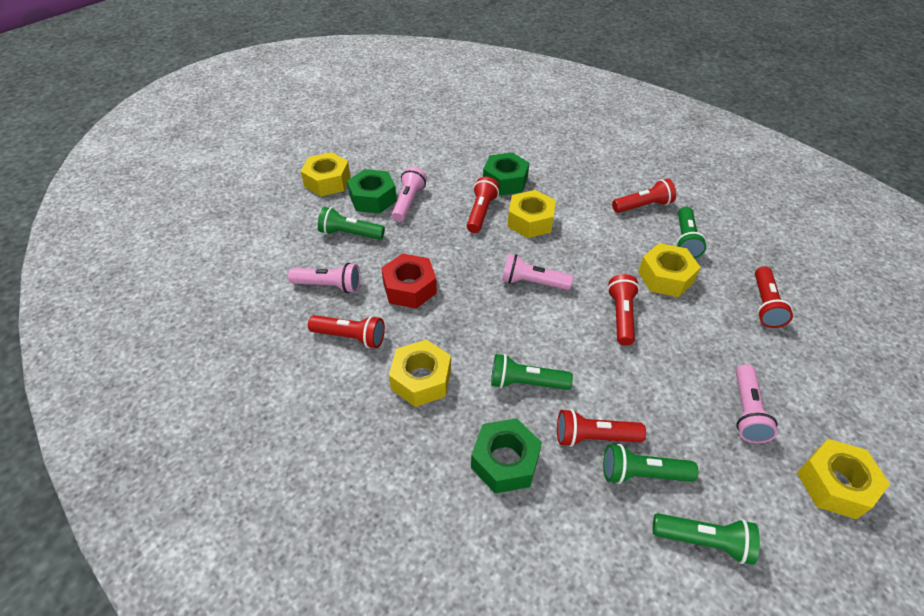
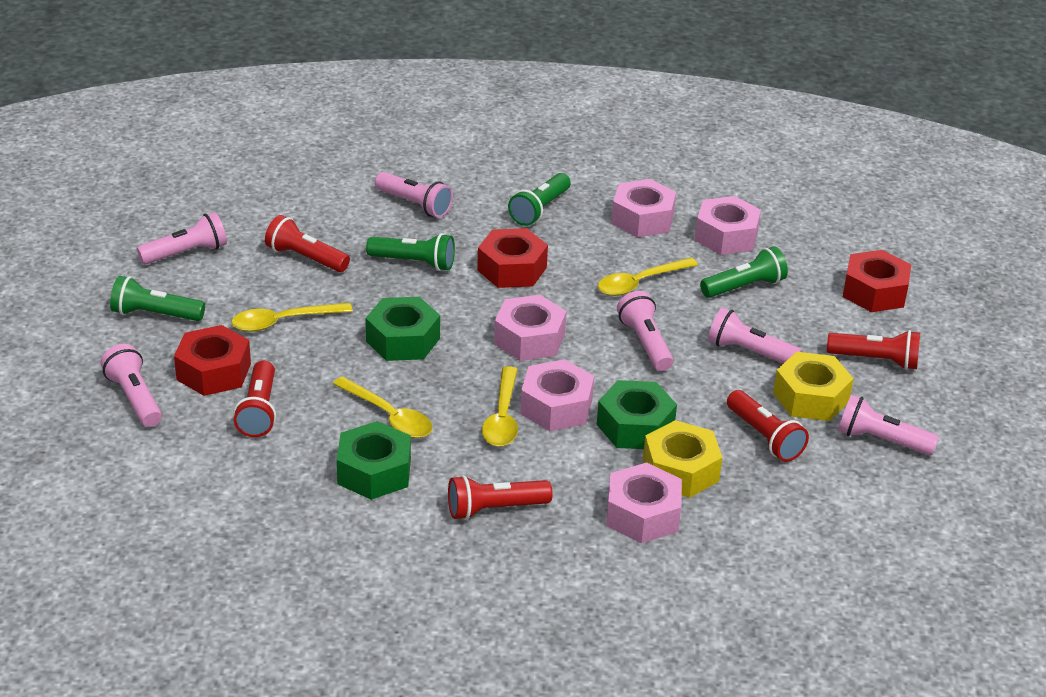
green flashlight: [318,207,385,240] [491,354,573,390] [603,444,698,484] [653,513,760,565] [676,207,707,259] = 5 -> [110,276,205,321] [366,233,455,271] [508,173,571,226] [700,246,788,298] = 4
pink flashlight: [288,263,360,293] [392,167,427,222] [502,254,573,290] [736,364,778,443] = 4 -> [101,344,162,427] [137,212,227,264] [375,172,453,218] [617,291,673,371] [708,307,802,364] [838,395,939,455] = 6
pink nut: none = 0 -> [494,295,567,361] [520,359,594,431] [606,462,682,543] [611,179,676,238] [695,196,761,255] = 5
red flashlight: [308,315,385,348] [467,177,500,233] [557,409,646,447] [608,274,640,346] [612,179,676,213] [755,266,793,328] = 6 -> [233,360,276,437] [265,215,350,272] [448,475,553,520] [727,390,809,462] [827,330,920,370] = 5
red nut: [381,253,437,309] = 1 -> [174,325,251,396] [477,228,548,288] [843,250,911,312] = 3
yellow nut: [301,152,351,196] [389,340,451,407] [507,190,556,238] [638,243,701,297] [797,439,890,519] = 5 -> [643,420,723,498] [773,352,854,421] = 2
yellow spoon: none = 0 -> [232,303,353,332] [333,376,433,438] [482,366,518,446] [598,257,698,296] = 4

